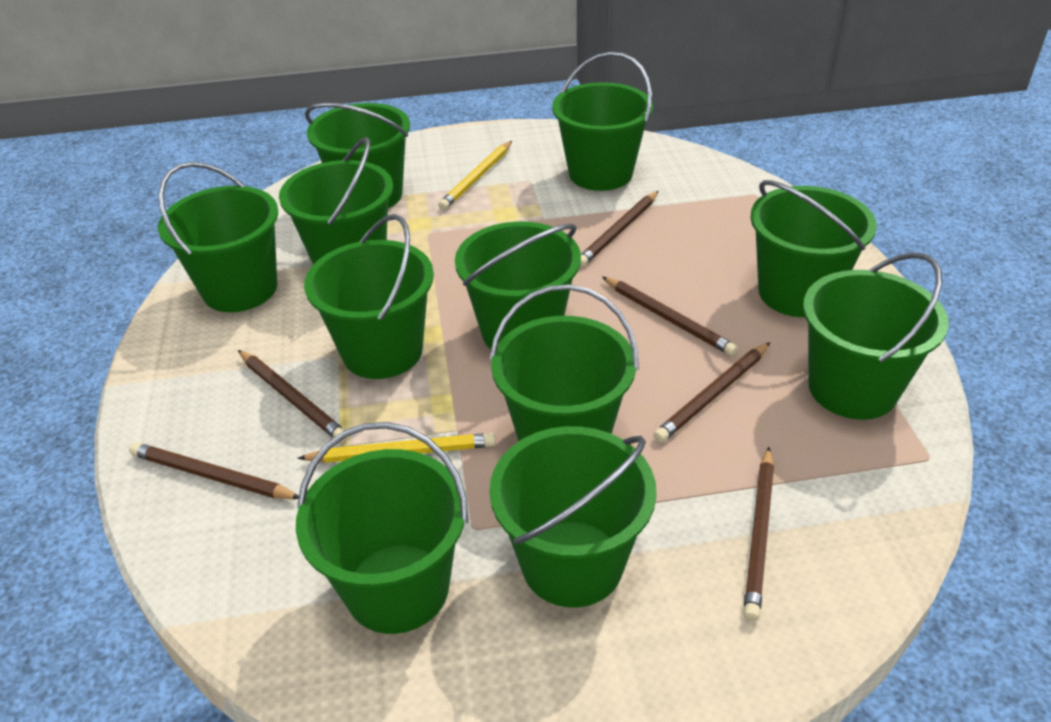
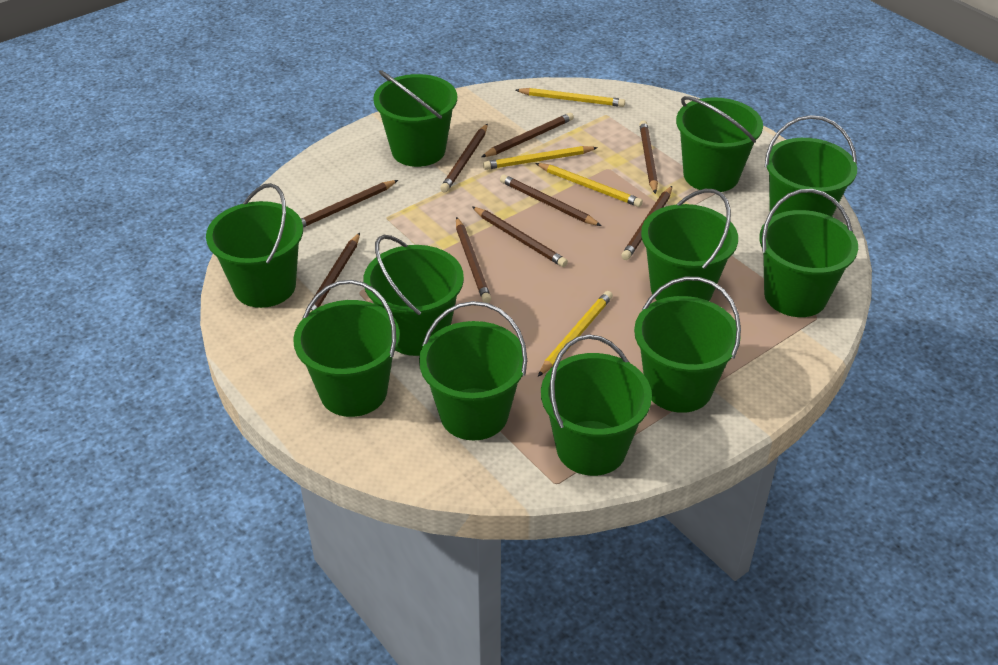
brown pencil: [129,442,299,499] [238,350,348,442] [580,191,658,267] [602,277,738,356] [653,342,770,443] [743,447,774,621] = 6 -> [301,180,398,228] [303,233,360,316] [440,124,488,192] [456,217,491,303] [472,207,568,267] [481,113,574,157] [500,174,602,226] [621,186,672,260] [639,120,658,194] = 9
yellow pencil: [297,433,496,463] [438,141,512,210] = 2 -> [483,146,598,170] [516,88,625,107] [535,163,643,207] [538,291,613,377] = 4

